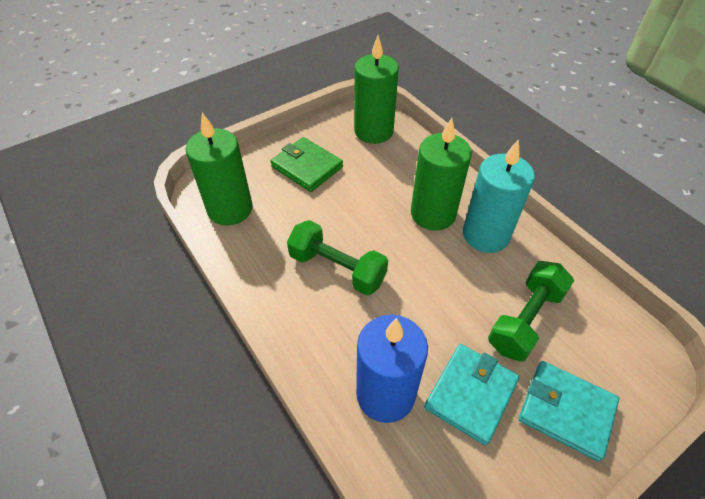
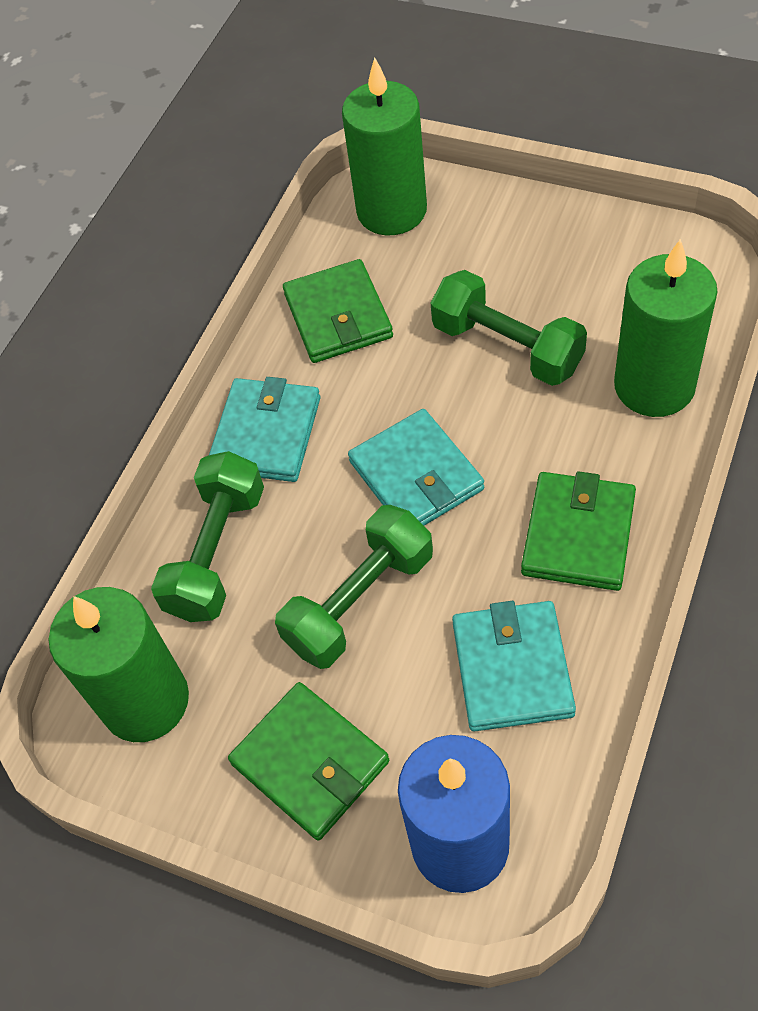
green dumbbell: [287,220,388,295] [488,261,574,362] = 2 -> [151,451,264,622] [275,505,433,669] [431,270,587,386] = 3
green wallet: [270,137,343,192] = 1 -> [228,682,389,841] [283,259,393,363] [521,471,636,591] = 3
turquoise candle: [463,139,535,253] = 1 -> none = 0
turquoise wallet: [424,344,519,446] [519,361,619,461] = 2 -> [209,377,320,482] [348,409,484,526] [452,601,576,732] = 3

